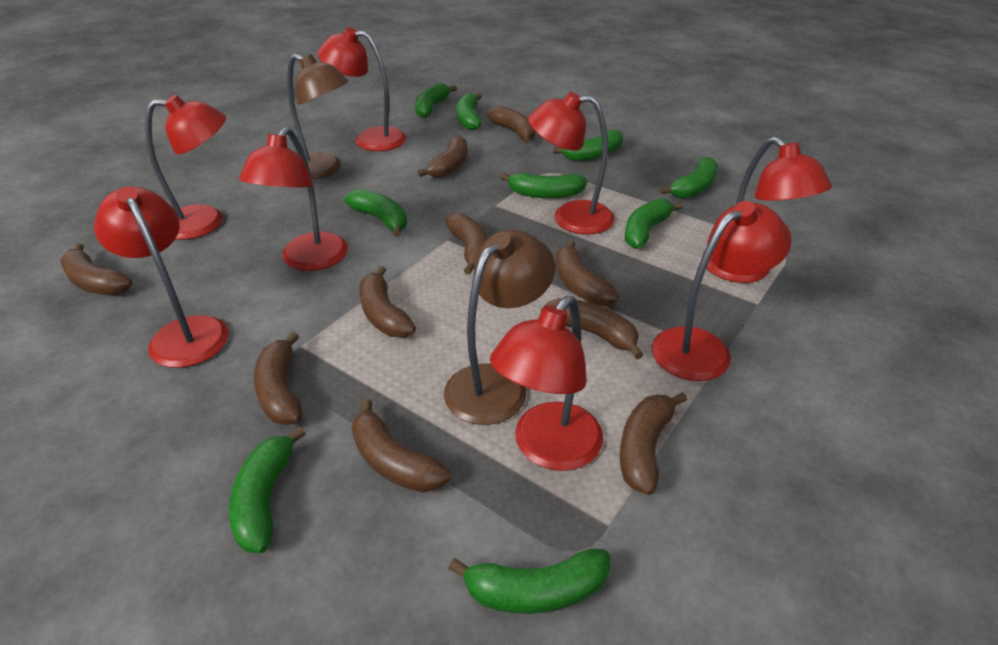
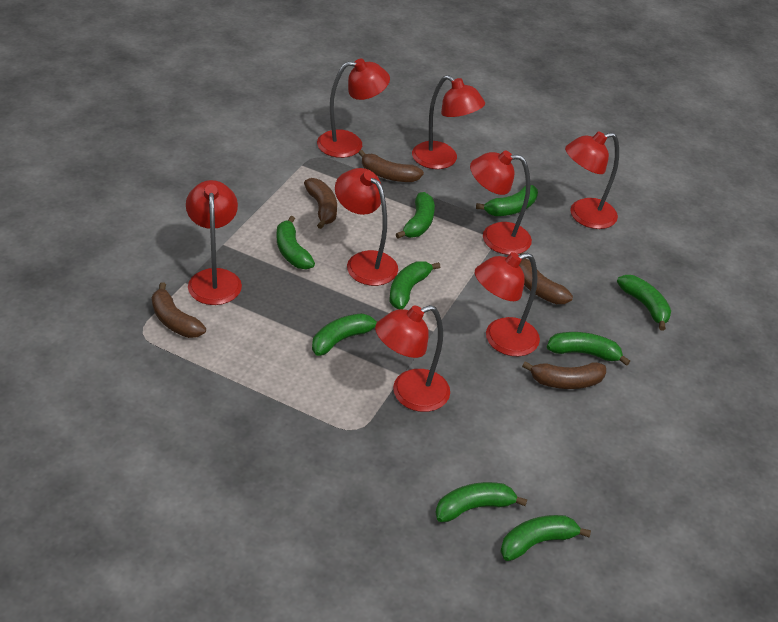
brown banana: [60,243,132,295] [254,332,302,425] [352,399,451,492] [359,266,416,337] [418,135,468,178] [445,213,488,275] [487,106,536,143] [541,298,643,359] [556,240,619,306] [620,392,687,495] = 10 -> [152,282,206,338] [304,178,337,229] [358,150,424,182] [519,253,573,304] [522,361,606,389] = 5
brown lamp: [287,54,349,180] [444,230,555,425] = 2 -> none = 0

